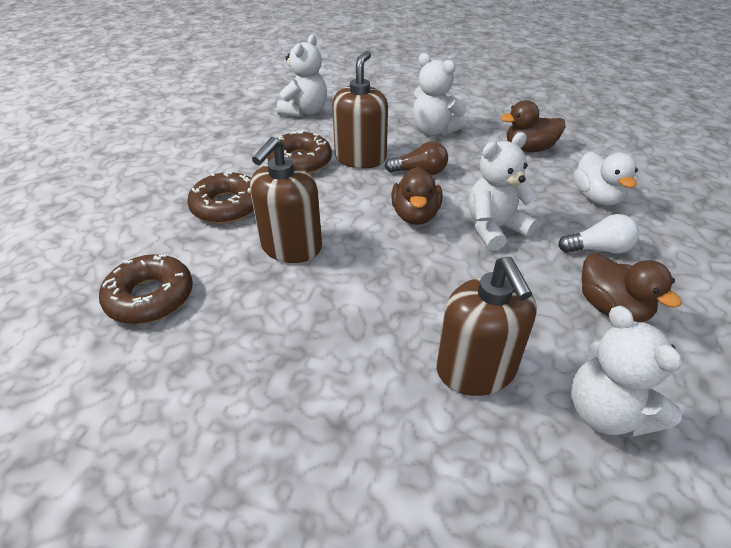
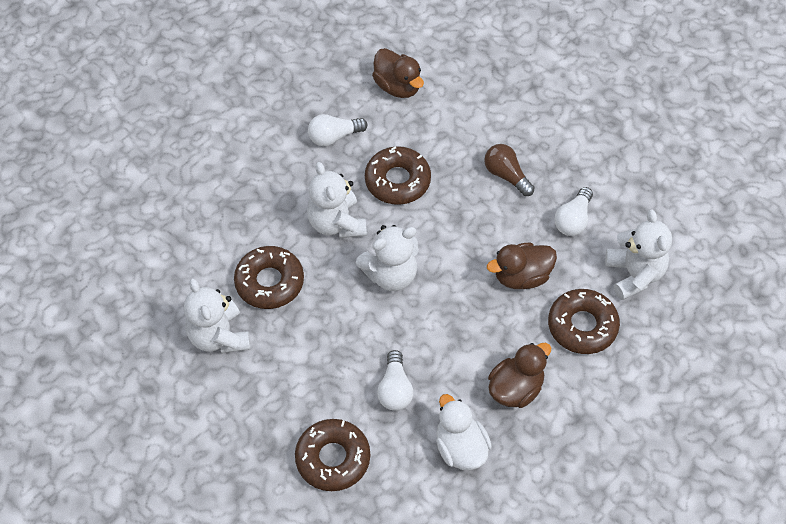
brown donut: [99,254,193,324] [187,172,254,224] [267,130,332,174] = 3 -> [234,246,304,309] [295,419,370,491] [365,146,431,205] [548,289,620,354] = 4
brown soap dispenser: [250,137,322,263] [332,51,388,169] [436,257,537,396] = 3 -> none = 0
white light bulb: [558,214,639,254] = 1 -> [308,114,367,146] [377,350,413,411] [554,187,593,236] = 3

